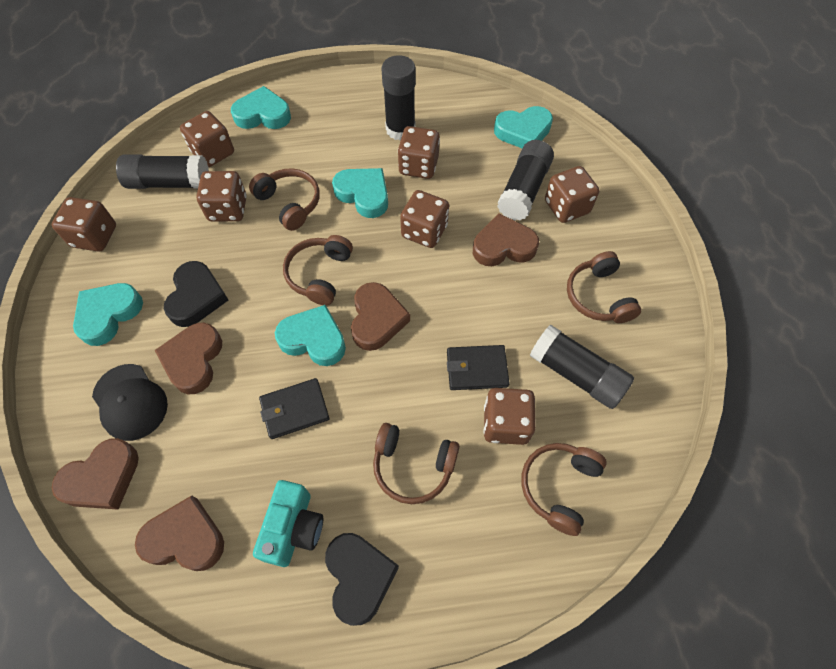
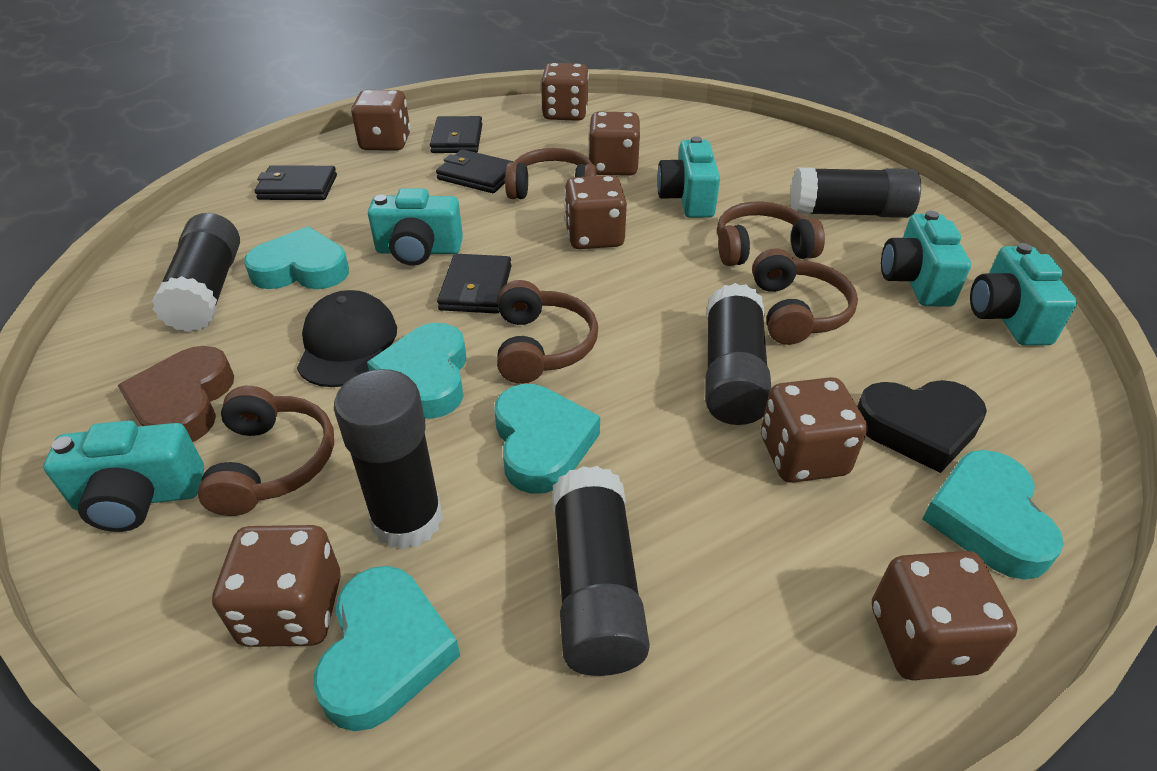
black glue stick: [116,155,209,189] [382,55,416,141] [497,140,554,221] [530,325,634,409] = 4 -> [152,213,240,332] [334,369,443,550] [552,466,650,676] [705,283,771,425] [790,167,921,218] = 5
black heart: [164,261,228,327] [325,533,399,626] = 2 -> [857,380,987,473] = 1
black wallet: [259,378,329,439] [447,345,510,390] = 2 -> [255,165,337,200] [430,116,482,153] [436,149,514,193] [437,254,512,314] = 4
brown heart: [52,438,139,510] [135,495,224,571] [154,323,222,394] [351,282,410,351] [473,213,539,266] = 5 -> [117,346,234,442] = 1
turquoise camera: [253,480,323,567] = 1 -> [43,420,204,532] [368,188,463,266] [657,136,720,218] [881,211,971,307] [970,243,1077,346] = 5

